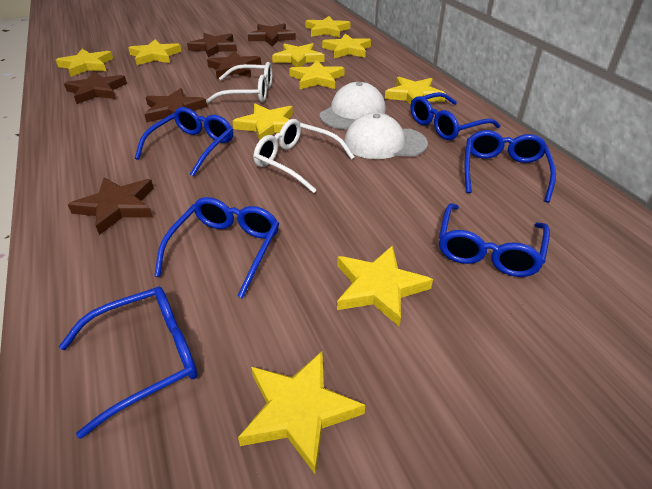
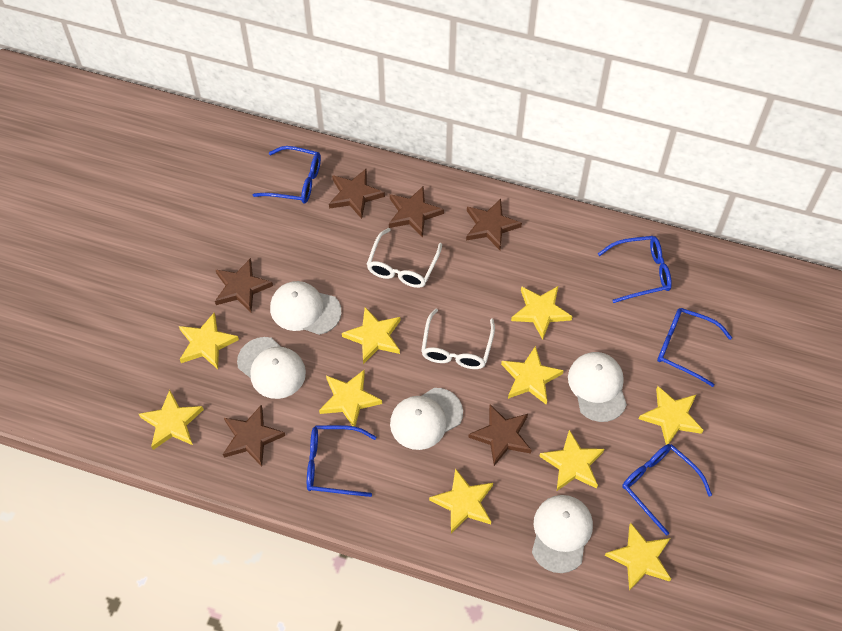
blue glasses: [59,287,198,439] [135,107,233,177] [155,197,279,298] [410,92,500,140] [439,203,550,277] [465,130,556,203] = 6 -> [253,146,321,204] [307,425,376,497] [598,236,672,303] [622,444,712,536] [657,308,732,387] = 5
white cap: [320,82,386,129] [344,113,428,159] = 2 -> [237,337,306,399] [270,281,342,335] [390,388,463,450] [532,495,593,573] [568,352,627,422] = 5

